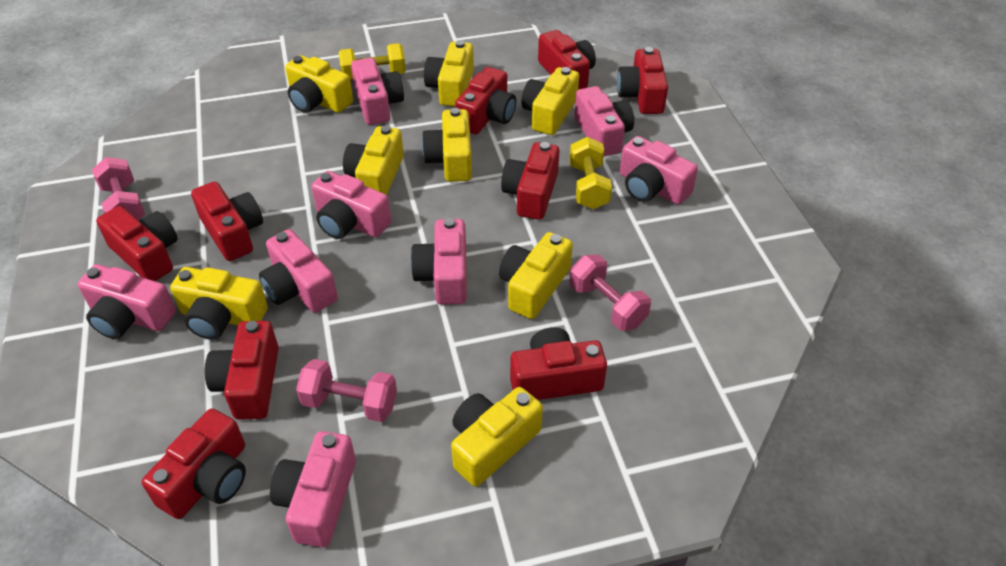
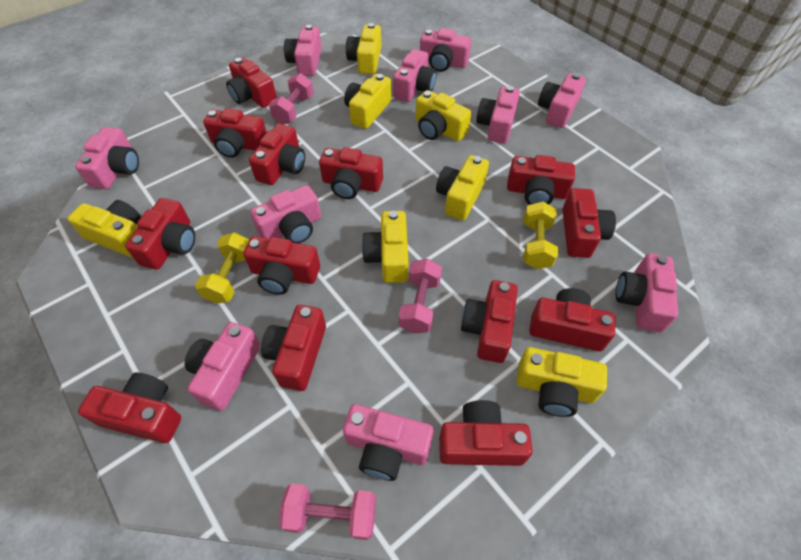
pink camera: [78,264,176,339] [259,229,338,313] [270,431,356,547] [312,171,391,239] [351,58,404,125] [410,218,467,305] [574,86,634,156] [620,136,698,205] = 8 -> [75,127,139,189] [185,322,260,411] [250,185,321,244] [284,25,322,76] [343,404,434,481] [393,49,437,102] [420,28,471,72] [476,86,520,144] [538,73,586,128] [616,253,678,333] = 10
red camera: [96,206,178,281] [142,408,246,519] [191,181,263,261] [205,321,279,420] [455,67,516,134] [501,142,559,220] [510,327,607,400] [538,30,596,90] [617,47,668,114] = 9 -> [78,372,181,443] [125,198,195,270] [203,108,267,158] [226,57,277,108] [243,236,320,295] [249,123,305,185] [261,305,326,391] [319,147,383,199] [439,400,533,466] [461,280,518,363] [507,155,575,205] [529,288,616,351] [562,188,616,258] = 13
yellow camera: [170,267,268,340] [285,55,353,113] [343,126,404,195] [422,108,472,182] [424,40,474,107] [451,387,543,487] [499,232,573,319] [522,67,579,135] = 8 -> [67,200,141,257] [344,74,392,129] [346,23,382,74] [362,211,408,283] [416,90,471,141] [436,155,489,220] [516,347,607,417] = 7

